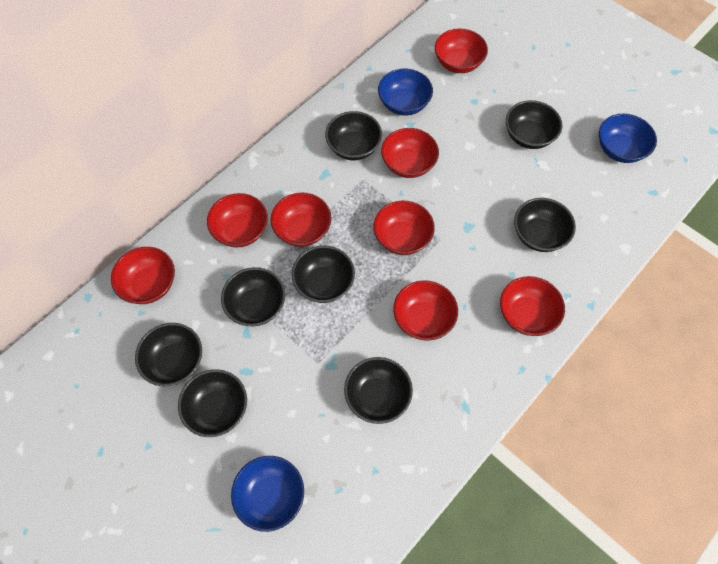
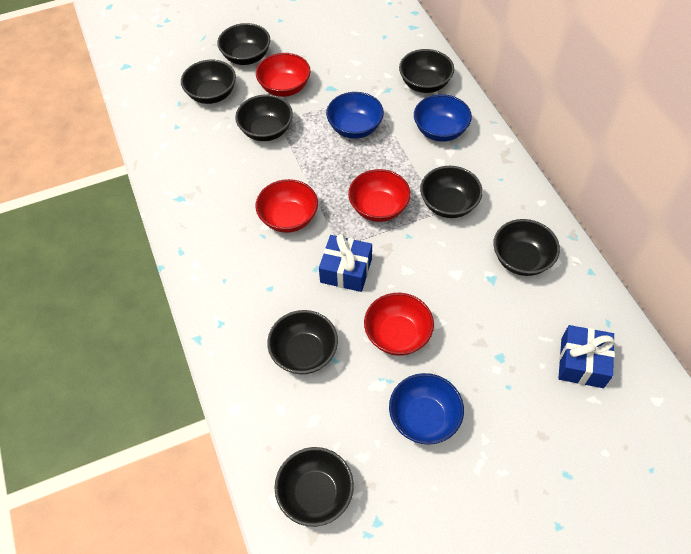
blue gift: none = 0 -> [319,234,372,292] [558,325,615,388] = 2
red bowl: [111,247,175,304] [207,193,268,248] [271,193,331,247] [373,201,435,255] [381,128,439,178] [393,280,458,341] [435,28,488,73] [500,276,565,336] = 8 -> [256,53,311,97] [256,179,318,233] [348,169,411,222] [364,293,434,356] = 4

